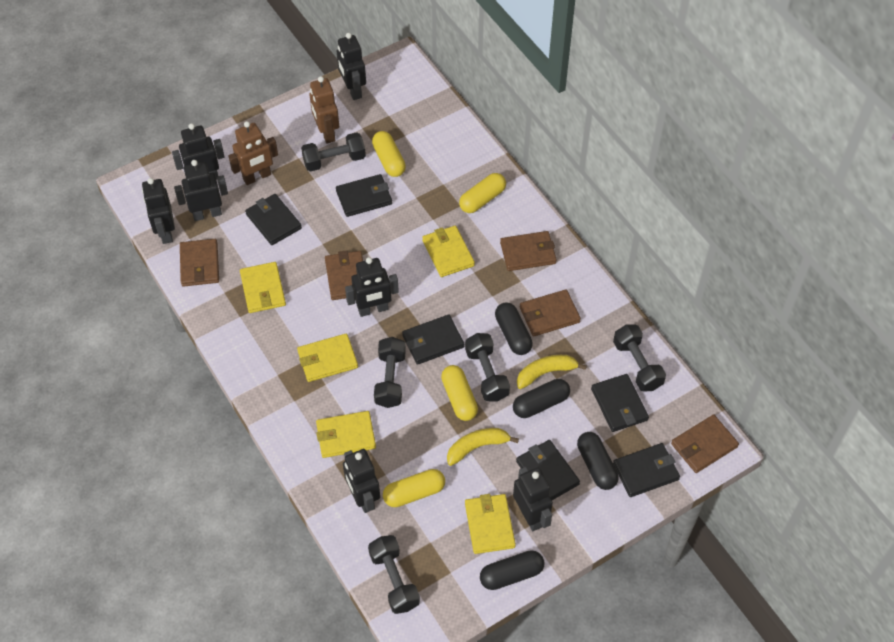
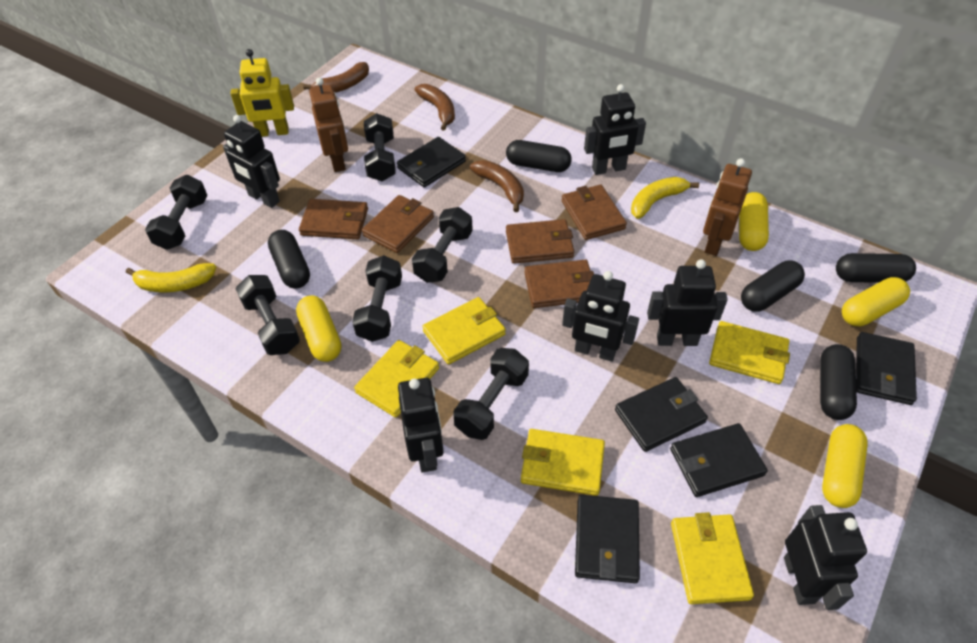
black capsule: [480,550,544,590] [495,302,533,355] [513,379,570,418] [577,432,618,490] = 4 -> [268,230,310,288] [506,140,572,172] [741,260,805,312] [820,344,857,420] [836,253,916,283] = 5
black dumbbell: [301,132,366,172] [368,535,420,614] [374,337,406,408] [465,333,510,402] [613,324,666,392] = 5 -> [145,175,208,250] [236,275,300,355] [352,255,402,342] [364,113,396,181] [412,207,473,283] [453,348,529,440] = 6
black robot: [142,178,175,244] [172,123,225,180] [174,160,228,221] [337,33,366,100] [343,449,380,513] [345,257,399,317] [513,467,553,531] = 7 -> [223,115,280,208] [398,378,444,473] [562,271,639,362] [584,84,646,175] [647,259,728,346] [784,505,867,610] = 6
black wallet: [245,194,302,245] [336,174,392,217] [402,315,464,365] [516,440,580,500] [591,374,649,432] [613,443,680,497] = 6 -> [397,137,466,188] [575,495,640,583] [615,377,708,452] [670,423,768,497] [856,332,917,405] = 5
brown banana: none = 0 -> [303,62,369,93] [415,84,455,131] [470,160,524,212] = 3
yellow robot: none = 0 -> [231,49,294,137] = 1

